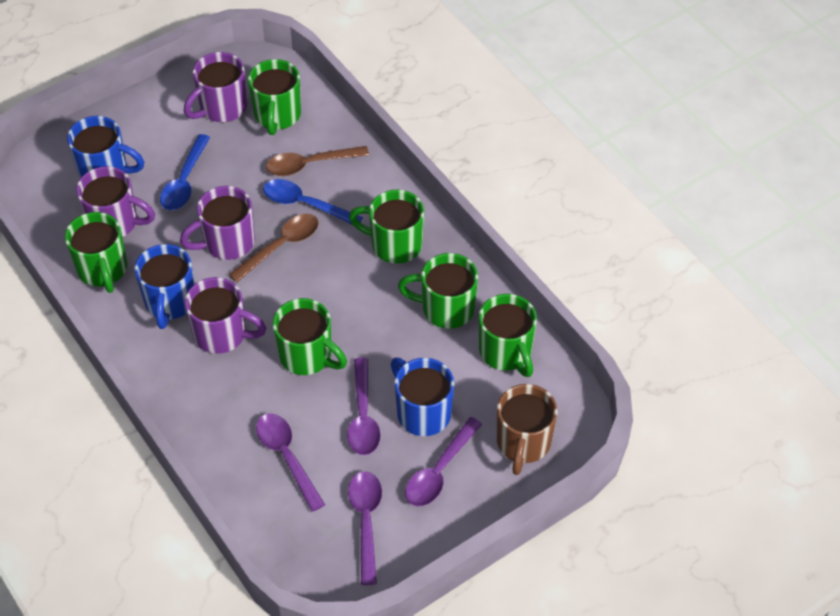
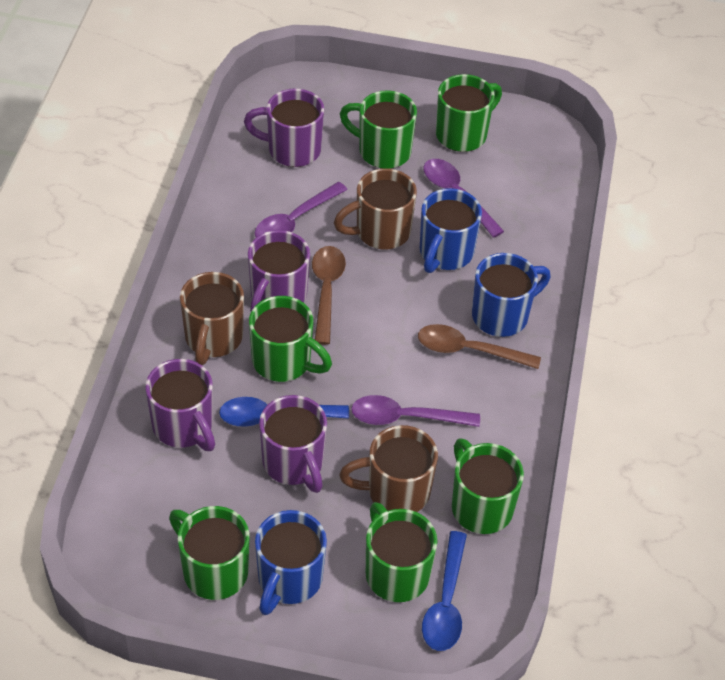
brown mug: [497,384,558,475] = 1 -> [180,272,244,365] [334,168,417,250] [339,425,438,512] = 3
purple spoon: [256,413,325,512] [347,358,381,455] [348,471,382,585] [405,417,482,506] = 4 -> [255,182,347,237] [351,395,480,427] [423,159,504,238] = 3

